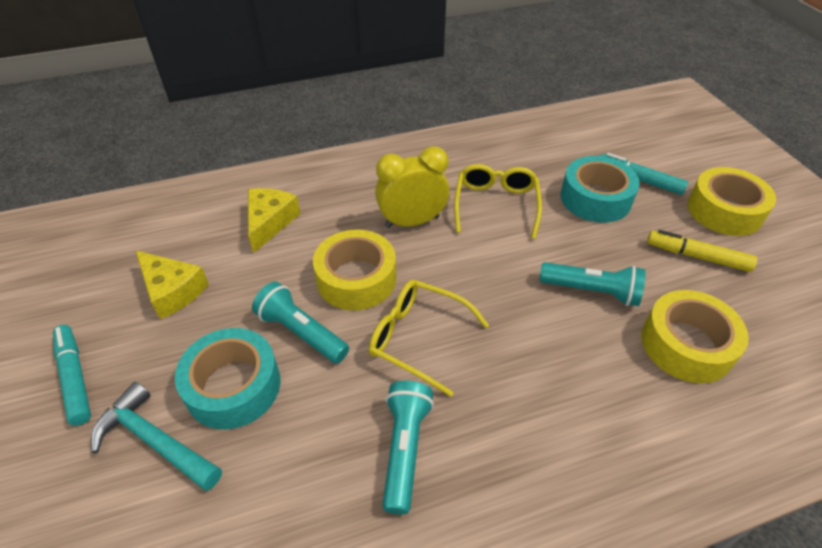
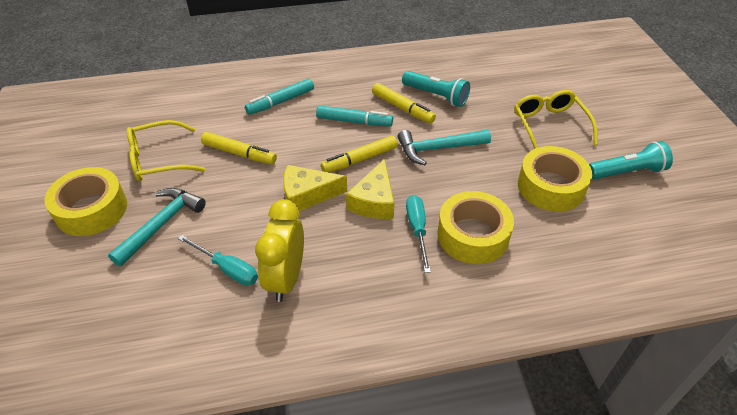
turquoise flashlight: [252,282,349,363] [382,381,434,515] [539,262,646,306] = 3 -> [402,71,470,107] [589,141,673,179] = 2
turquoise hammer: [91,382,222,491] = 1 -> [108,188,206,266] [397,130,491,165] = 2
turquoise screwdriver: none = 0 -> [178,235,258,285] [406,195,431,273] = 2
turquoise tape: [175,328,280,429] [561,156,640,223] = 2 -> none = 0
yellow marker: [647,230,757,272] = 1 -> [201,132,277,164] [321,136,398,173] [372,83,436,124] = 3

